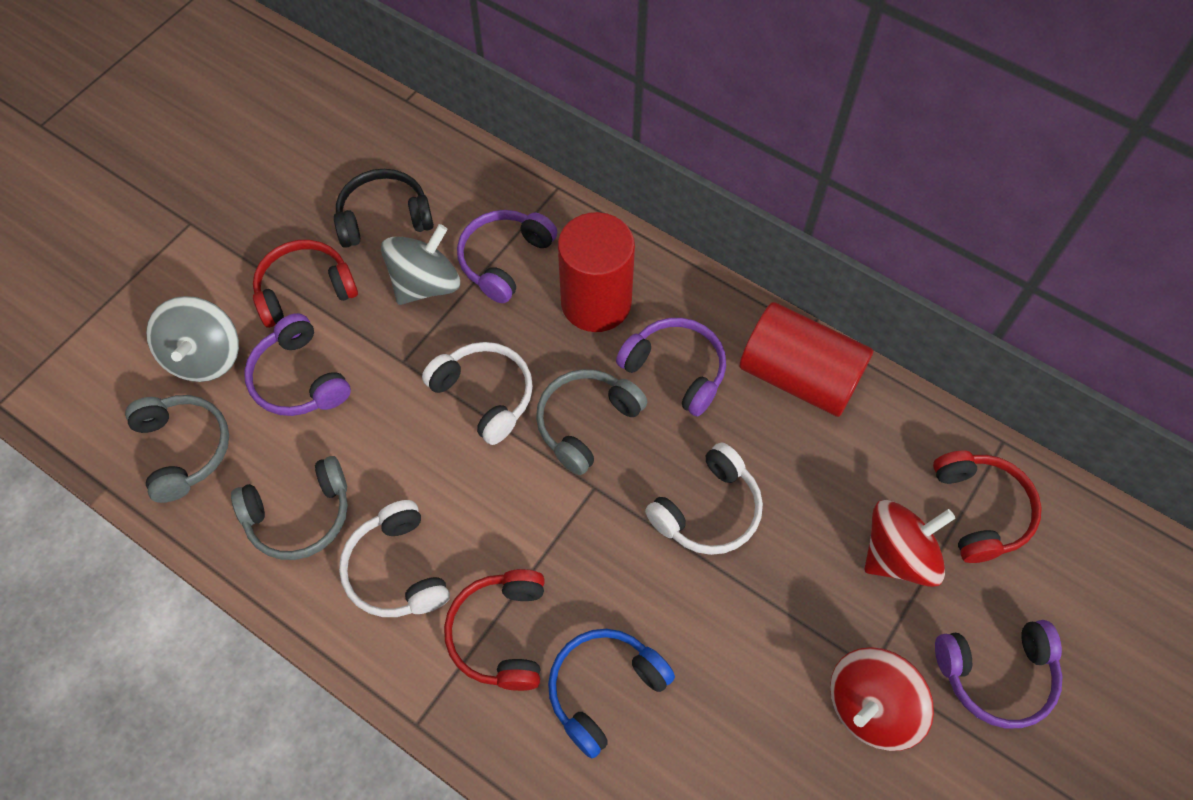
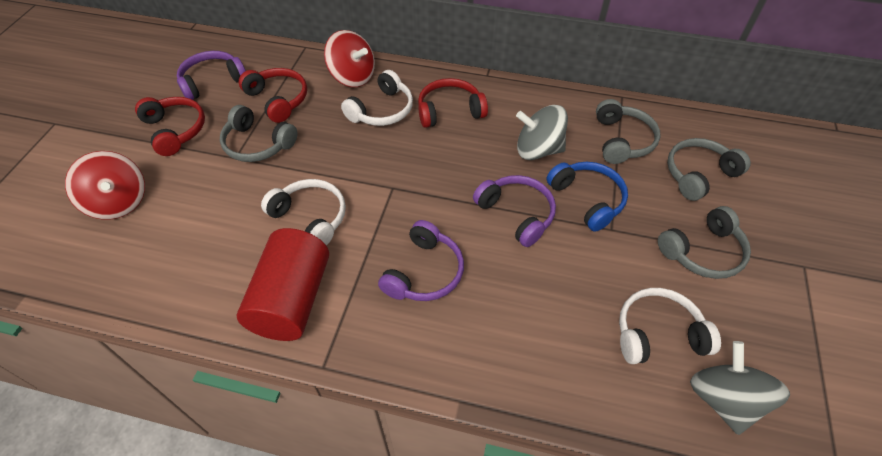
black headphones: [334,169,434,248] = 1 -> none = 0
grey headphones: [125,395,229,503] [231,456,348,560] [536,369,647,475] = 3 -> [220,105,298,162] [596,99,661,164] [658,206,751,279] [667,138,751,201] = 4
purple headphones: [244,313,351,416] [457,210,557,303] [616,318,726,417] [935,620,1063,728] = 4 -> [177,51,246,100] [378,220,464,301] [473,175,556,247] = 3
red cylinder: [558,212,635,332] [740,302,873,417] = 2 -> [237,228,329,341] = 1

